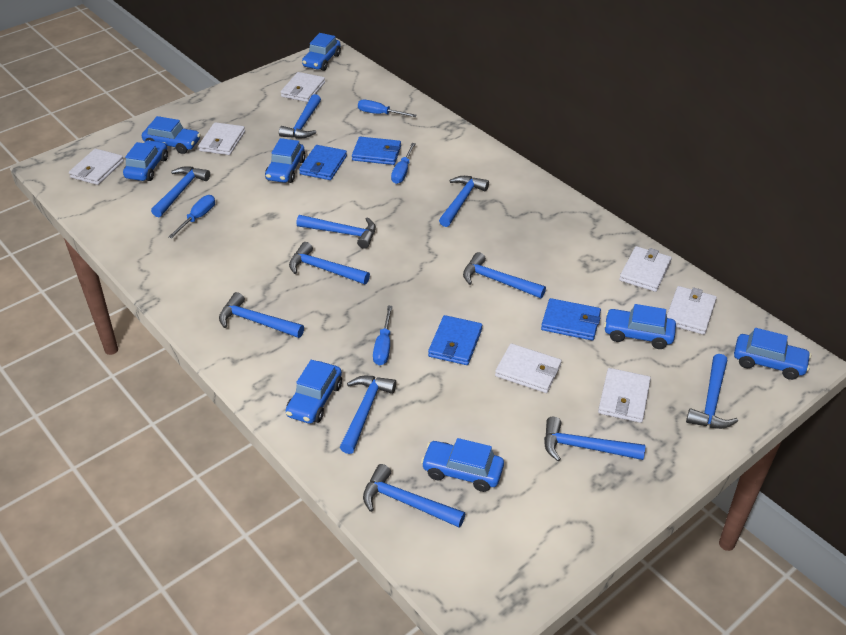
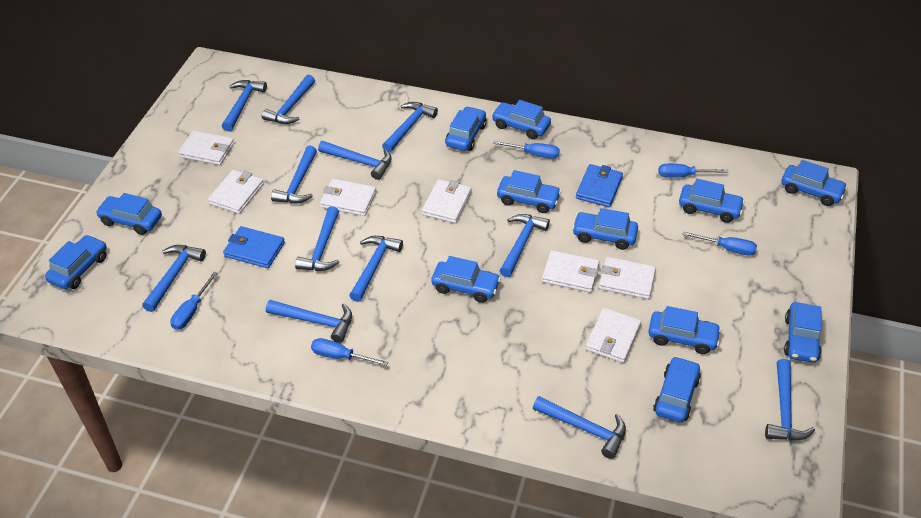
blue car: [123,140,168,181] [142,116,201,154] [265,138,306,183] [286,360,342,424] [302,33,341,71] [421,438,504,492] [604,304,676,349] [734,328,811,380] = 8 -> [45,235,107,289] [95,193,162,235] [431,256,501,303] [445,106,487,151] [491,100,551,139] [497,170,562,213] [572,208,638,250] [648,306,721,354] [653,356,701,423] [679,179,745,223] [782,160,848,206] [784,302,822,363] = 12
blue hammer: [151,166,210,217] [219,292,304,338] [279,94,321,139] [289,242,370,284] [296,215,376,249] [340,376,396,454] [363,464,465,528] [439,176,489,227] [463,252,546,298] [544,417,645,461] [686,354,738,429] = 11 -> [142,245,206,312] [222,80,267,132] [262,74,315,124] [266,300,352,343] [271,146,317,204] [295,206,339,271] [318,141,392,180] [349,236,403,302] [382,102,438,152] [500,214,550,277] [533,396,626,459] [765,359,815,440] = 12
blue screwdriver: [168,195,215,238] [358,100,417,117] [373,306,393,366] [391,143,416,184] = 4 -> [170,272,218,330] [311,338,389,366] [493,141,560,159] [659,164,728,178] [682,231,757,256] = 5
blue wallet: [299,145,347,180] [352,137,401,165] [428,315,482,365] [541,298,601,341] = 4 -> [223,226,285,268] [576,164,623,207] = 2

